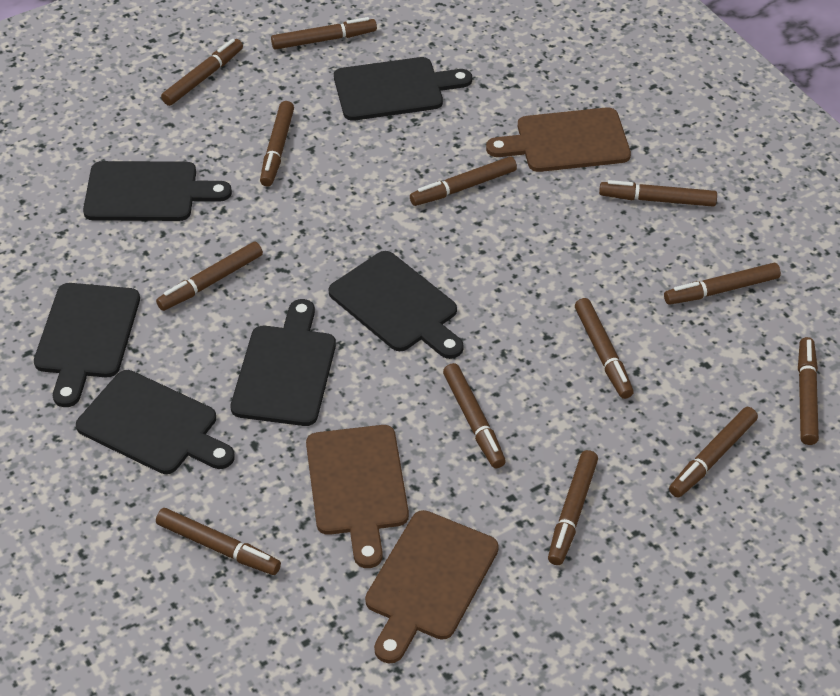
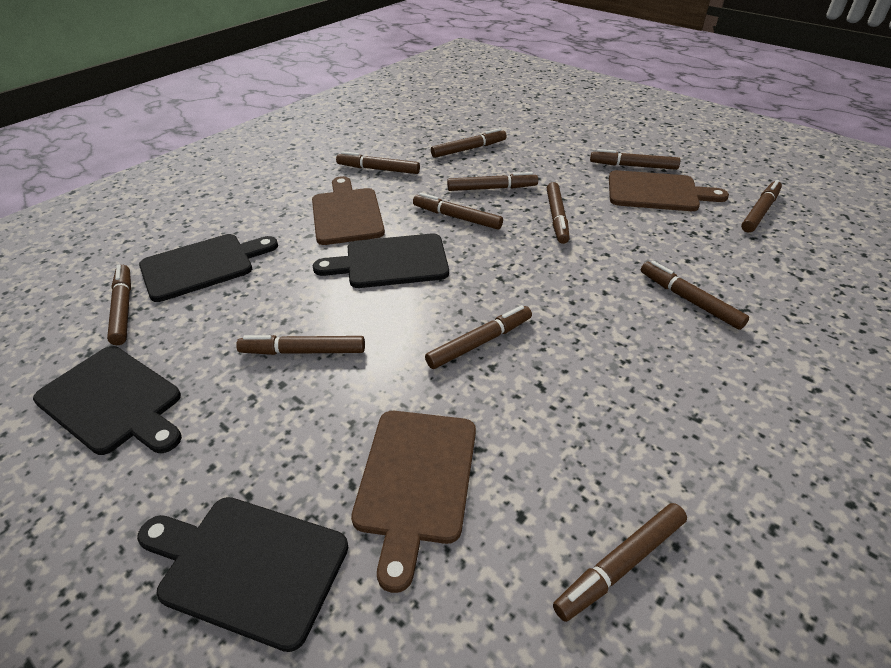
black cutting board: [34,283,140,407] [76,370,235,474] [83,161,232,221] [231,299,336,426] [328,251,464,359] [334,57,472,121] = 6 -> [33,346,182,455] [137,497,349,652] [139,234,278,302] [313,234,449,288] = 4
brown marker: [156,242,263,311] [156,508,281,575] [161,39,243,106] [260,101,294,186] [271,17,377,50] [410,156,517,206] [443,363,506,468] [548,450,598,565] [575,298,634,399] [599,180,717,207] [664,263,781,305] [669,407,758,498] [798,337,819,445] = 13 -> [107,264,131,345] [236,335,365,355] [336,151,420,174] [413,193,503,229] [425,305,532,369] [431,128,507,158] [447,172,538,191] [547,182,570,244] [553,503,687,622] [590,149,680,170] [641,261,749,330] [741,180,782,233] = 12

